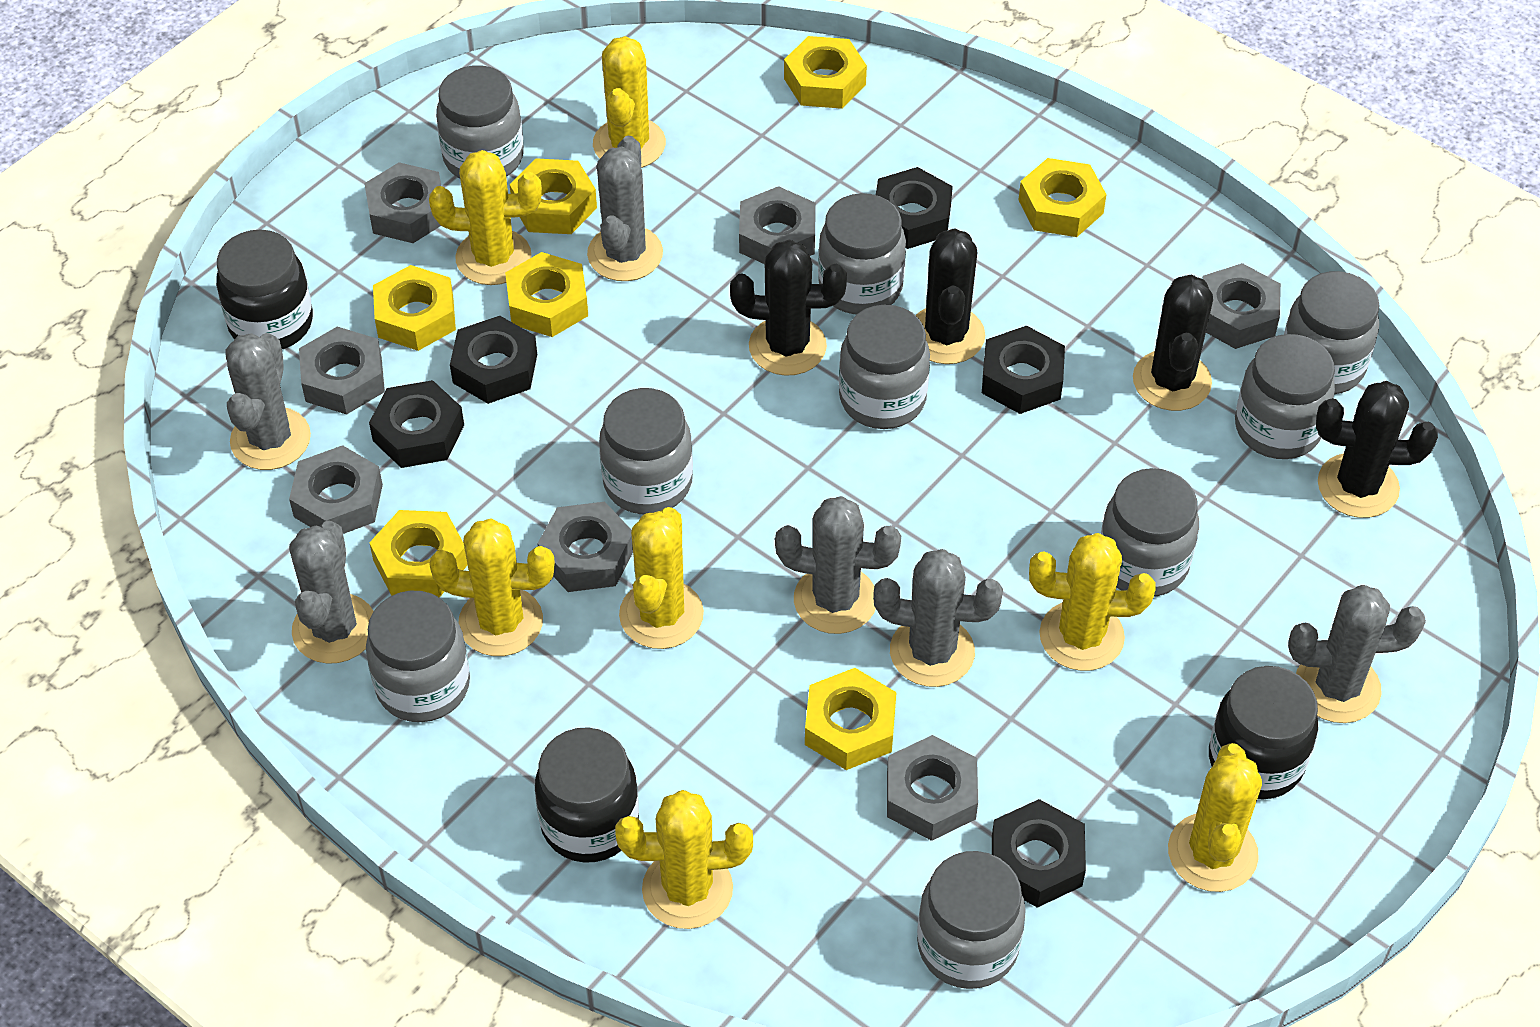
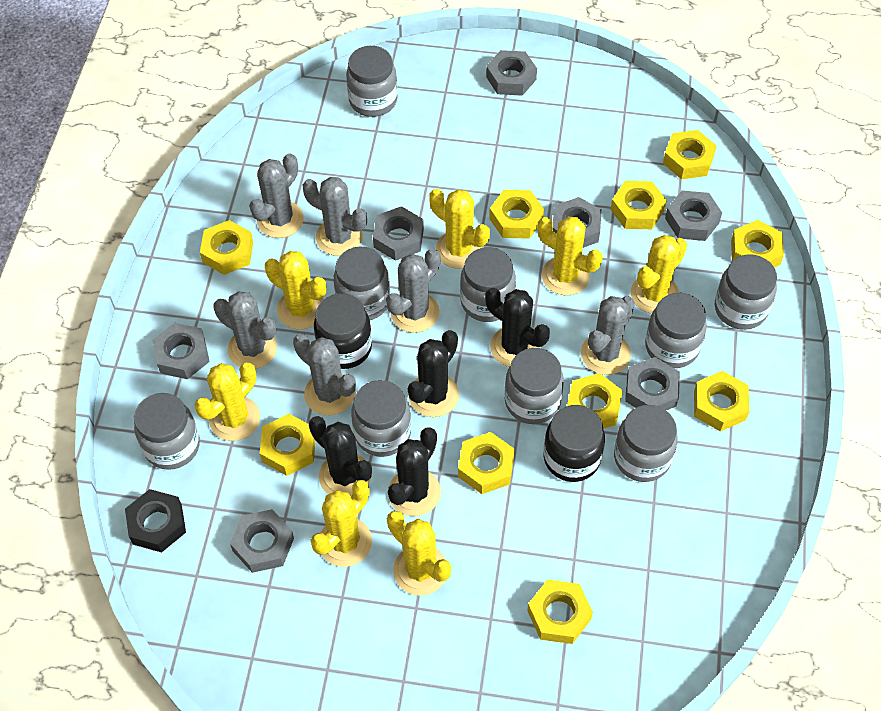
black jar: [216,230,313,349] [535,727,639,863] [1209,666,1318,799] = 3 -> [314,293,372,369] [544,405,605,482] = 2
black nut: [369,380,464,468] [450,316,537,404] [876,167,953,249] [982,326,1065,414] [992,799,1086,908] = 5 -> [125,489,186,552] = 1
yellow nut: [369,510,468,598] [373,265,456,351] [505,252,588,337] [509,158,597,234] [784,36,867,109] [805,668,897,770] [1018,158,1107,237] = 7 -> [200,220,253,275] [260,414,315,476] [458,432,515,494] [489,190,544,239] [527,580,593,644] [567,373,623,429] [611,181,667,229] [663,130,716,179] [694,371,749,432] [731,220,784,268] = 10

